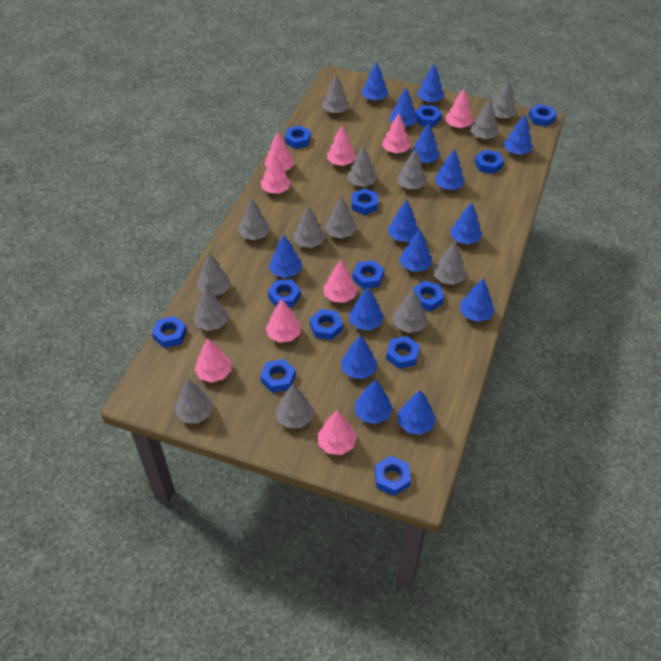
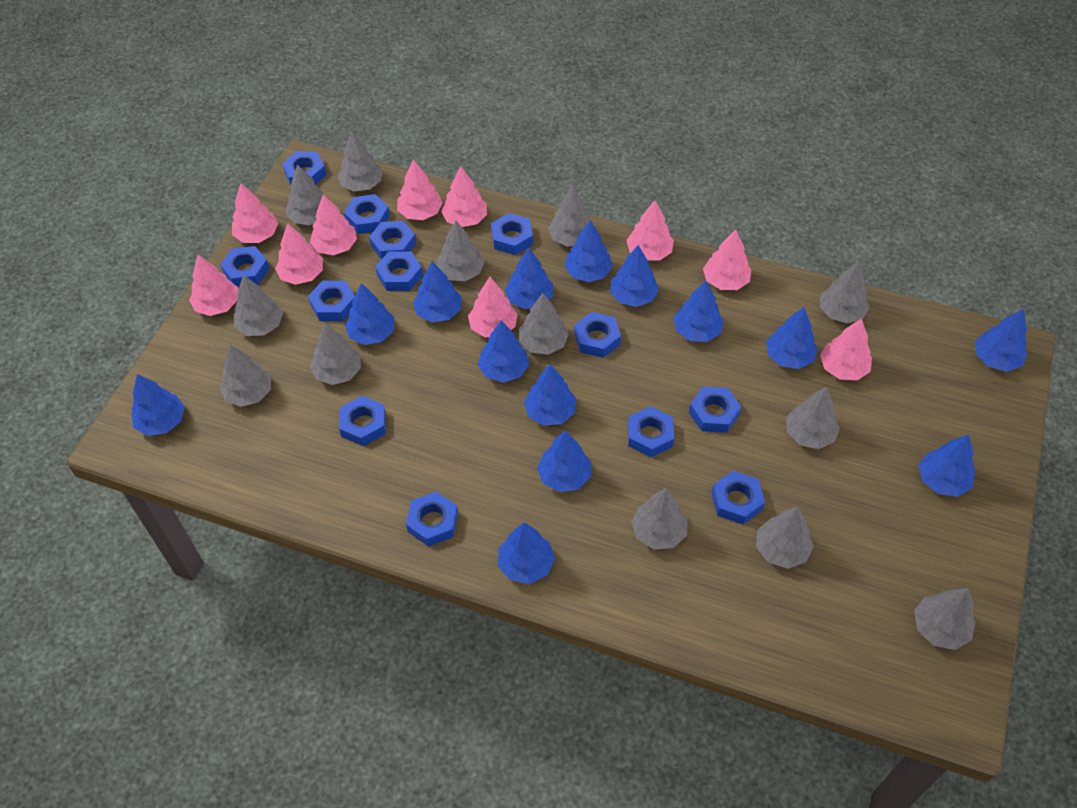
blue tree: [269,235,302,278] [341,335,378,379] [349,287,384,330] [355,379,393,424] [361,62,389,101] [388,200,419,242] [390,88,418,126] [398,390,436,435] [399,229,432,272] [411,123,440,163] [417,64,444,102] [435,149,465,190] [451,202,483,244] [460,278,495,322] [504,115,533,155] = 15 -> [131,374,185,436] [345,283,395,345] [413,261,462,322] [478,321,529,383] [498,522,555,584] [505,247,553,309] [524,364,576,426] [537,430,591,492] [564,221,613,282] [610,245,659,307] [674,281,724,342] [766,307,818,369] [919,434,975,497] [975,309,1028,372] = 14
grey tree: [176,379,214,424] [193,287,228,331] [197,254,231,296] [238,198,270,240] [276,384,314,428] [294,206,325,248] [322,75,349,113] [325,197,357,239] [348,145,377,187] [392,289,428,333] [397,149,427,189] [433,242,467,285] [470,100,499,139] [492,80,517,118] = 14 -> [220,345,271,407] [234,275,283,336] [285,164,329,225] [310,323,361,385] [338,131,383,191] [437,221,485,281] [519,293,569,355] [548,185,594,247] [631,488,688,549] [756,506,814,569] [786,387,840,449] [820,261,870,323] [914,588,976,650] = 13
pink tree: [195,338,231,383] [261,152,291,193] [265,131,294,171] [266,299,301,343] [318,410,357,455] [324,260,357,303] [327,126,356,166] [382,113,411,153] [445,89,474,128] = 9 -> [189,255,238,316] [232,183,278,243] [275,223,323,285] [310,194,357,255] [397,160,443,220] [441,166,487,227] [468,277,518,337] [626,200,674,261] [703,229,751,290] [820,319,872,380] = 10

